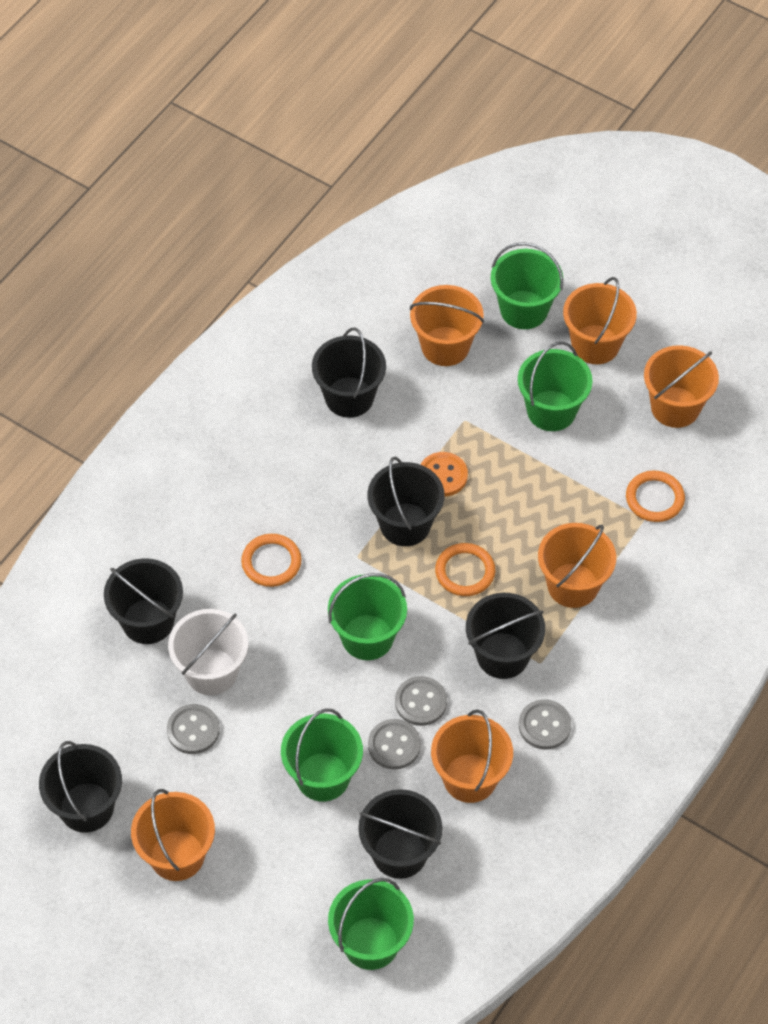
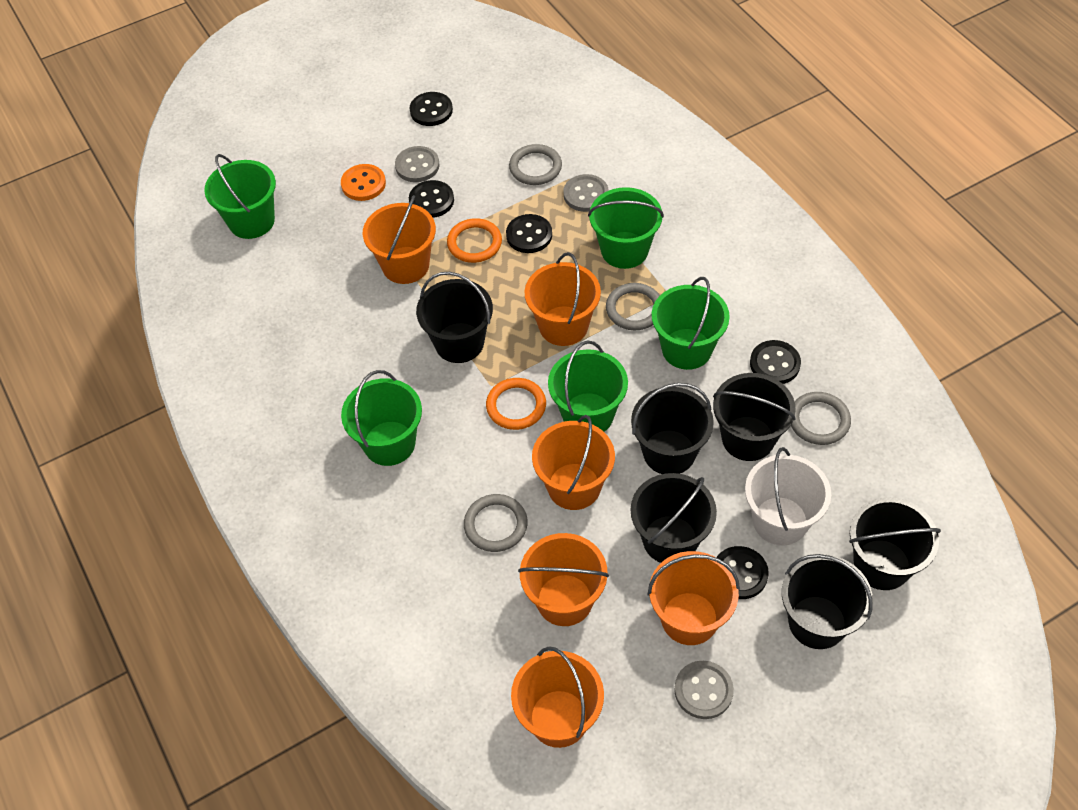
black button: none = 0 -> [409,180,454,218] [410,92,453,126] [506,214,552,253] [716,546,769,599] [750,340,801,384] = 5
grey button: [167,704,220,754] [368,719,421,769] [395,676,447,726] [519,699,571,750] = 4 -> [395,146,439,182] [563,174,609,212] [674,661,734,719] = 3
grey ring: none = 0 -> [464,494,528,552] [509,144,562,185] [606,283,660,330] [791,392,851,445] = 4
orange ring: [241,534,302,587] [435,543,495,596] [626,471,685,522] = 3 -> [447,218,502,263] [486,378,546,430] = 2

